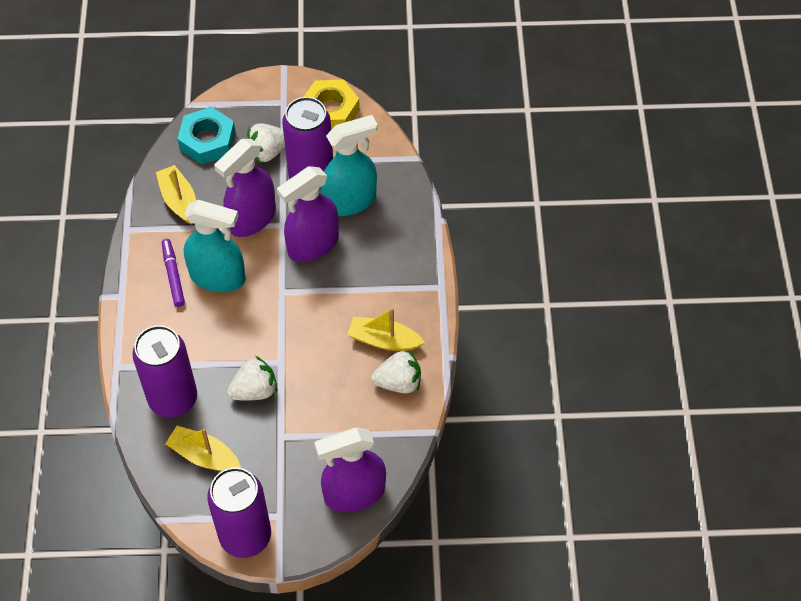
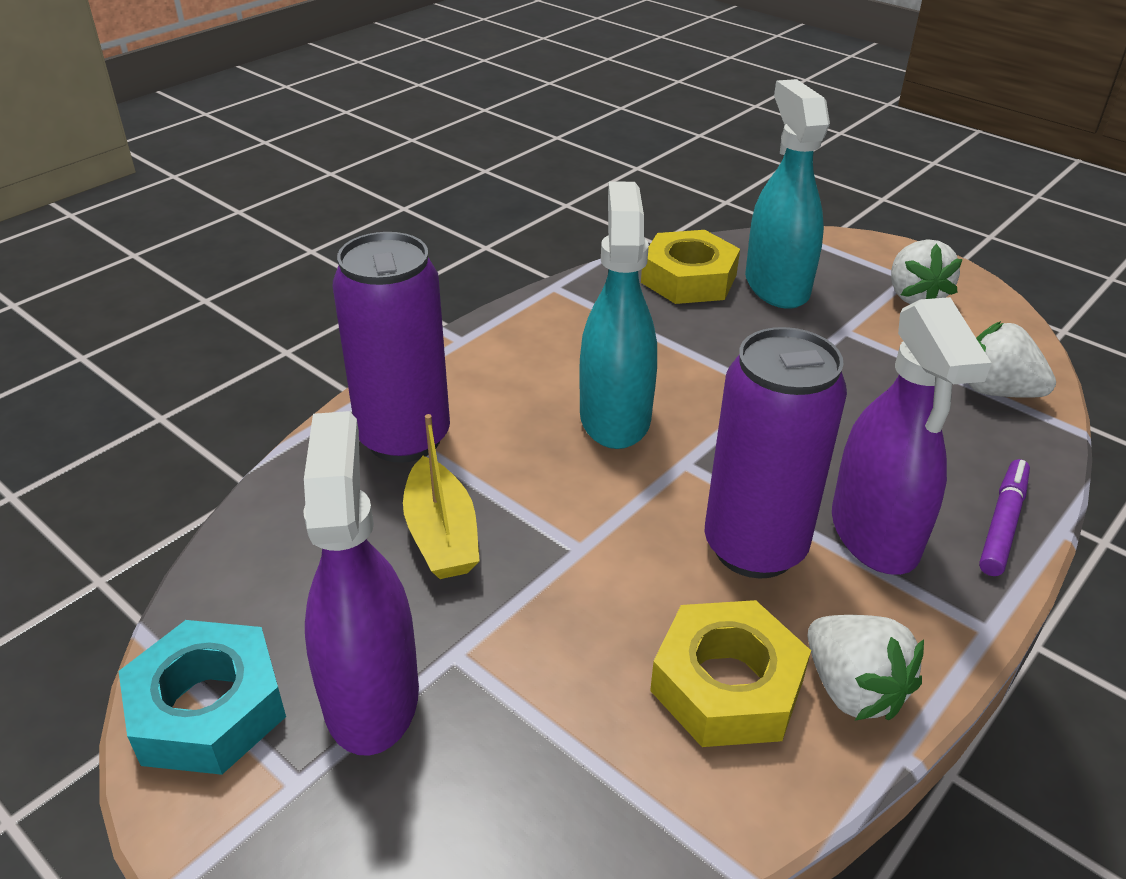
purple can: [132,325,197,418] [207,467,271,558] [282,97,333,189] = 3 -> [333,232,450,463] [704,327,847,579] = 2
purple spray bottle: [214,139,276,237] [277,166,339,262] [314,427,386,512] = 3 -> [303,411,419,756] [832,297,991,575] = 2
yellow boat: [156,165,196,225] [165,426,241,471] [347,308,425,351] = 3 -> [403,414,480,579] = 1
yellow nut: [304,79,360,130] = 1 -> [641,230,740,304] [650,600,811,747] = 2

